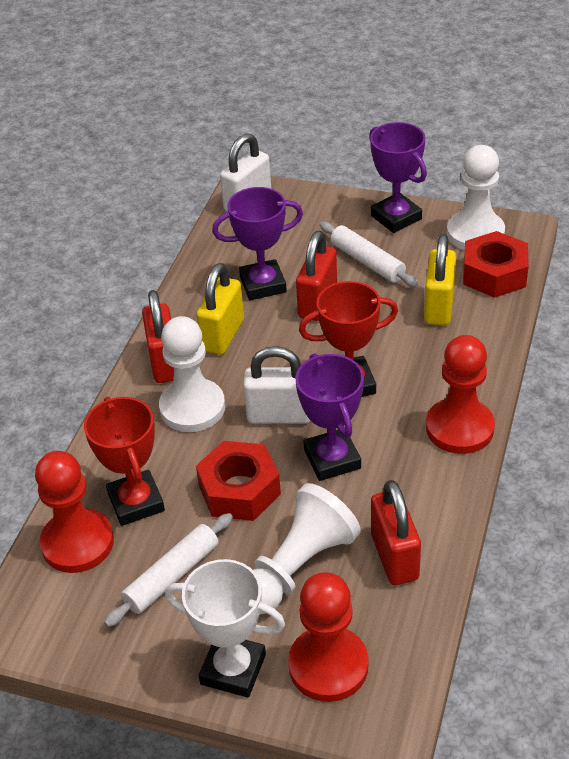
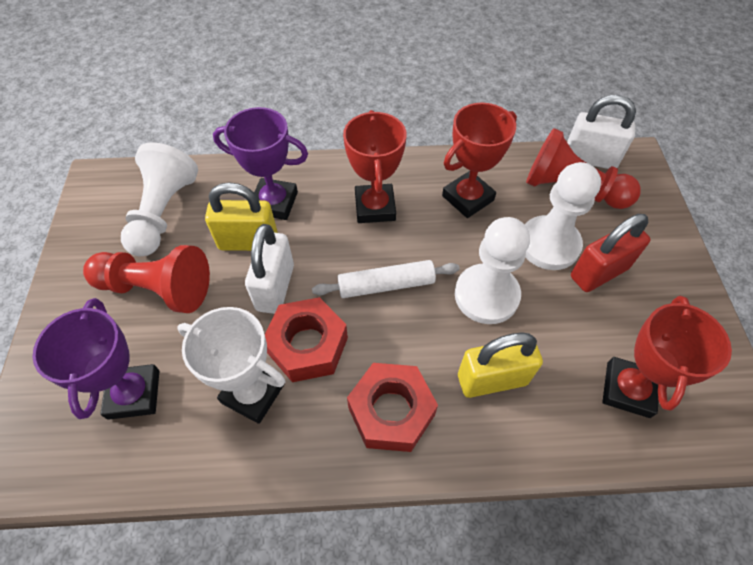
purple trophy: [212,187,303,300] [296,353,364,481] [369,122,427,233] = 3 -> [33,298,159,420] [213,107,308,220] = 2
red padlock: [142,290,174,383] [296,231,337,321] [371,480,421,585] = 3 -> [571,214,651,292] = 1
red pawn: [35,451,114,573] [288,572,368,702] [426,335,495,454] = 3 -> [83,245,210,313] [526,128,641,209] = 2
red trophy: [84,396,165,526] [299,281,398,397] = 2 -> [343,110,407,223] [442,103,517,218] [602,296,732,418] = 3
white rolling pin: [104,513,233,627] [320,222,419,287] = 2 -> [312,260,460,298] = 1

